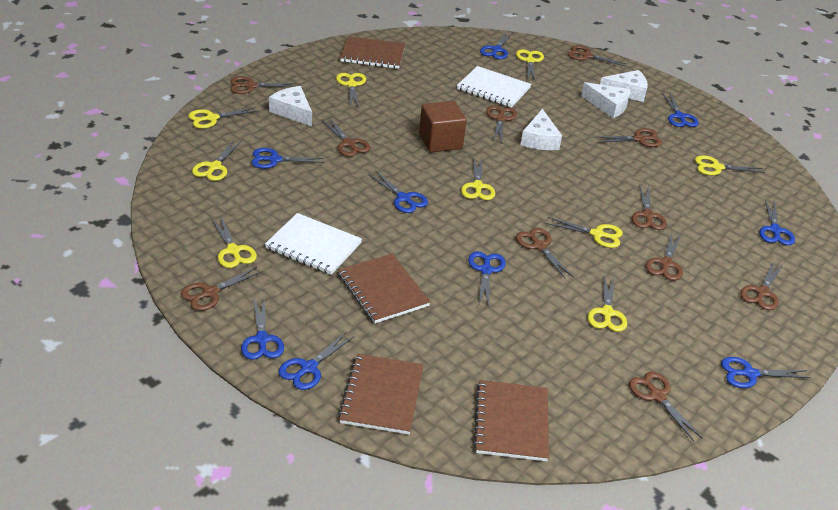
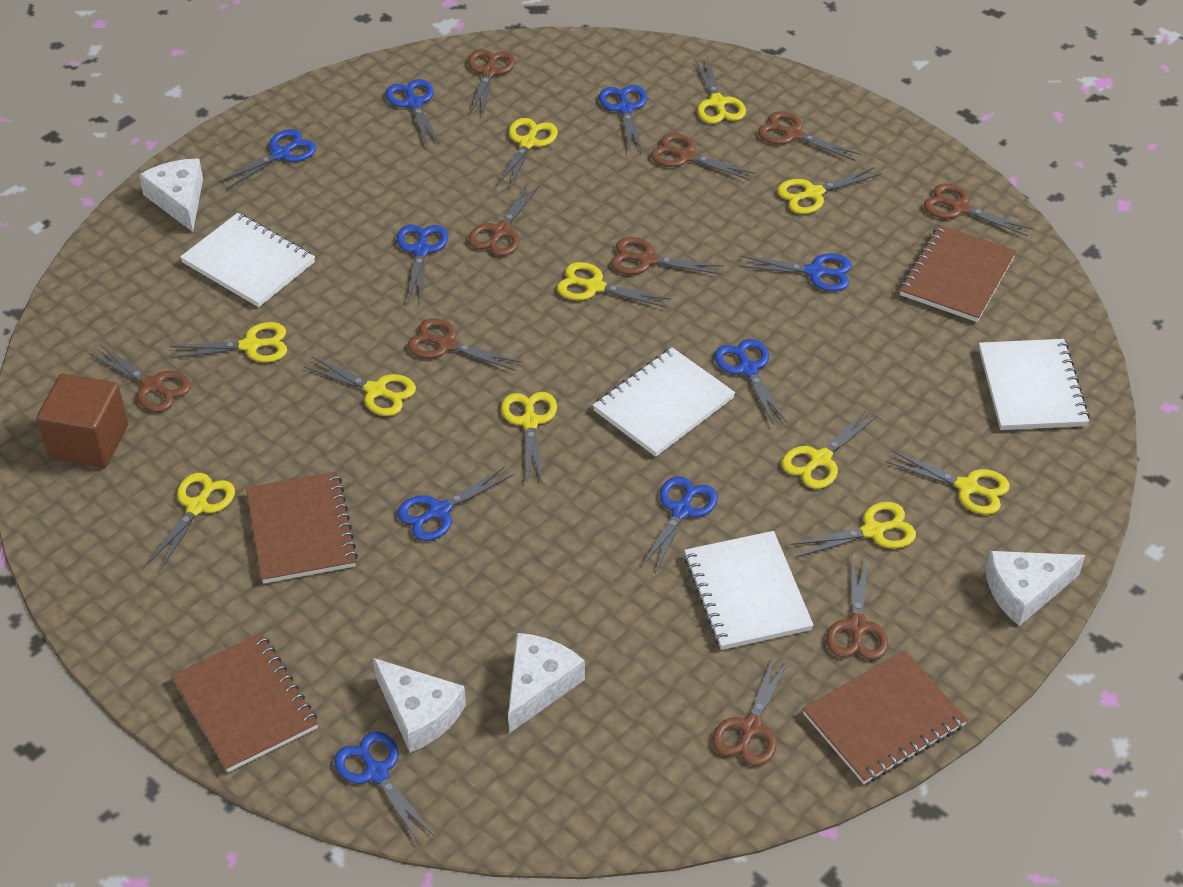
brown scissors: [181,267,263,311] [230,76,296,94] [322,117,370,157] [486,105,517,144] [516,228,573,279] [568,45,627,67] [596,128,662,147] [629,372,703,441] [632,185,667,230] [646,233,683,281] [740,261,782,310] = 11 -> [89,345,191,412] [407,318,522,371] [468,49,515,114] [468,183,540,256] [611,237,724,275] [651,133,756,181] [712,655,790,766] [758,111,861,161] [826,555,888,660] [924,183,1033,236] = 10
white notebook: [265,213,362,275] [457,66,531,108] = 2 -> [180,213,315,307] [593,347,735,457] [684,531,814,650] [979,339,1090,430] = 4
yellow scissors: [188,107,259,129] [192,140,242,181] [212,216,257,268] [336,73,366,108] [461,157,495,200] [516,49,544,80] [546,217,623,248] [588,275,627,332] [695,156,765,175] = 9 -> [146,473,235,571] [170,322,287,362] [304,356,416,416] [497,118,558,188] [501,392,557,482] [557,262,671,308] [695,57,746,124] [777,167,881,214] [782,409,878,489] [790,502,916,557] [886,451,1010,515] = 11

